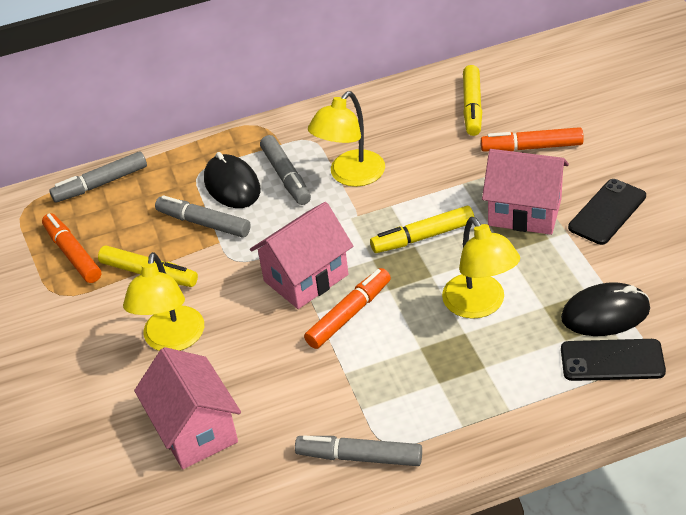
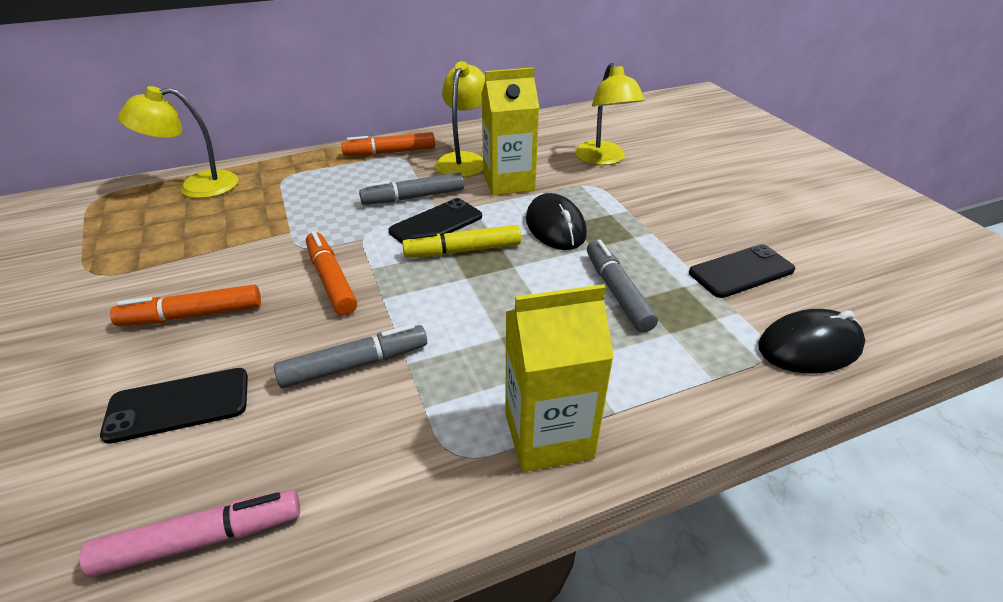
black phone: [561,339,666,381] [568,179,646,245] = 2 -> [100,368,248,444] [389,198,482,244] [689,244,795,298] = 3
grey marker: [49,151,147,203] [155,195,251,238] [260,135,311,205] [295,435,422,466] = 4 -> [274,324,427,389] [359,172,464,205] [587,239,658,332] = 3
pink house: [134,347,241,469] [250,202,353,309] [482,149,569,235] = 3 -> none = 0
pink marker: none = 0 -> [79,490,300,577] = 1
yellow carton: none = 0 -> [481,67,539,195] [505,284,614,472] = 2
yellow marker: [98,245,198,287] [370,206,474,253] [463,65,482,136] = 3 -> [402,225,521,258] = 1

